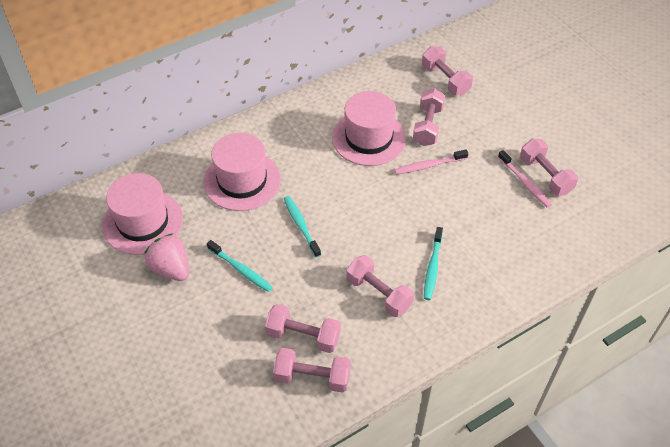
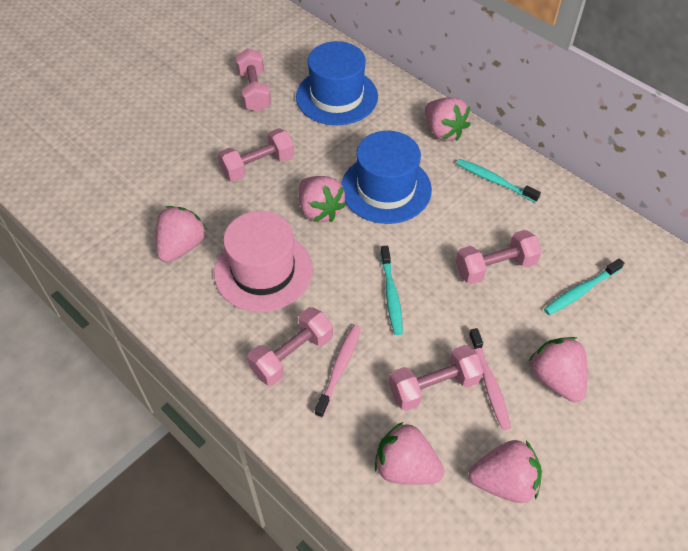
blue hat: none = 0 -> [296,41,378,125] [341,131,432,224] = 2
pink dumbbell: [265,304,341,353] [273,348,351,393] [346,255,414,317] [413,88,445,146] [422,46,473,95] [520,139,578,196] = 6 -> [218,128,294,182] [236,48,271,112] [247,307,333,386] [389,345,484,411] [456,230,542,284] = 5
pink hat: [102,173,183,255] [204,133,281,211] [332,91,406,166] = 3 -> [214,211,313,312] = 1
pink strawberry: [145,233,189,281] = 1 -> [156,206,207,263] [299,176,347,222] [374,422,444,485] [425,97,471,141] [469,440,542,503] [529,337,587,402] = 6

